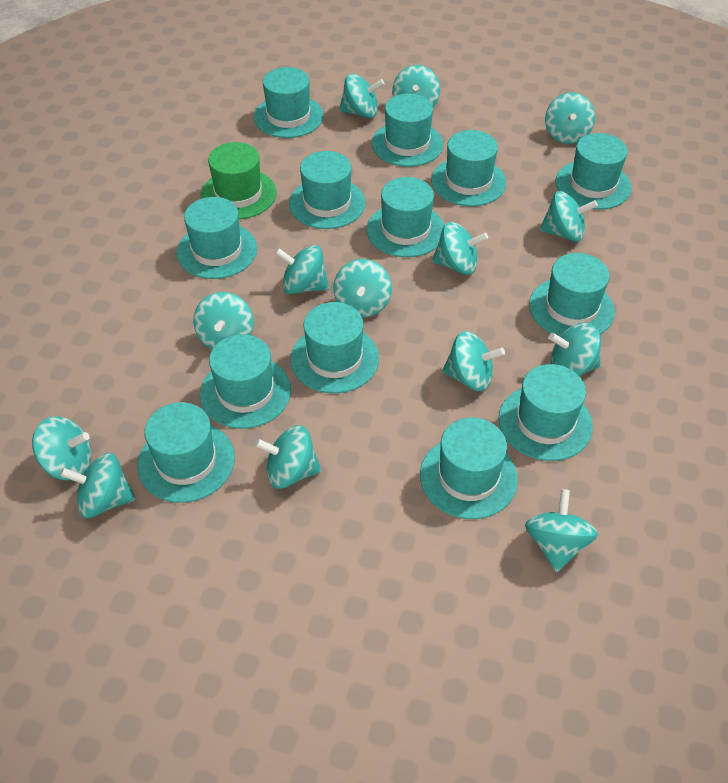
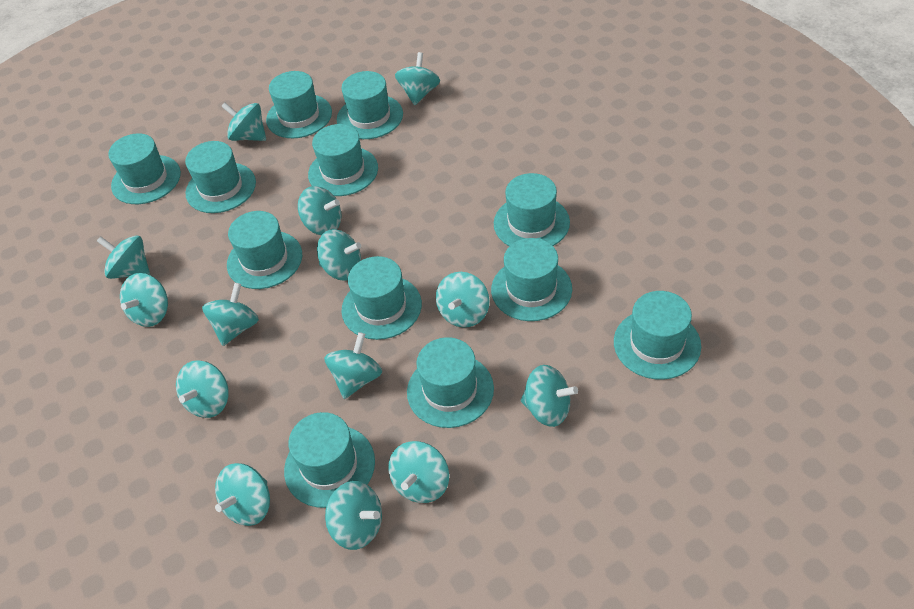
green hat: [200,142,276,219] = 1 -> none = 0
turquoise hat: [137,402,235,503] [177,197,257,279] [200,334,291,429] [254,67,324,138] [289,151,366,229] [290,302,379,393] [367,177,444,257] [372,93,444,167] [420,418,518,519] [431,130,506,206] [499,364,593,461] [529,253,615,337] [555,133,632,210] = 13 -> [108,133,181,204] [185,141,256,213] [227,211,302,289] [266,71,332,138] [284,412,375,508] [308,124,378,196] [337,71,403,139] [342,256,422,340] [407,337,494,428] [491,238,572,321] [494,173,570,246] [614,291,701,380] = 12

